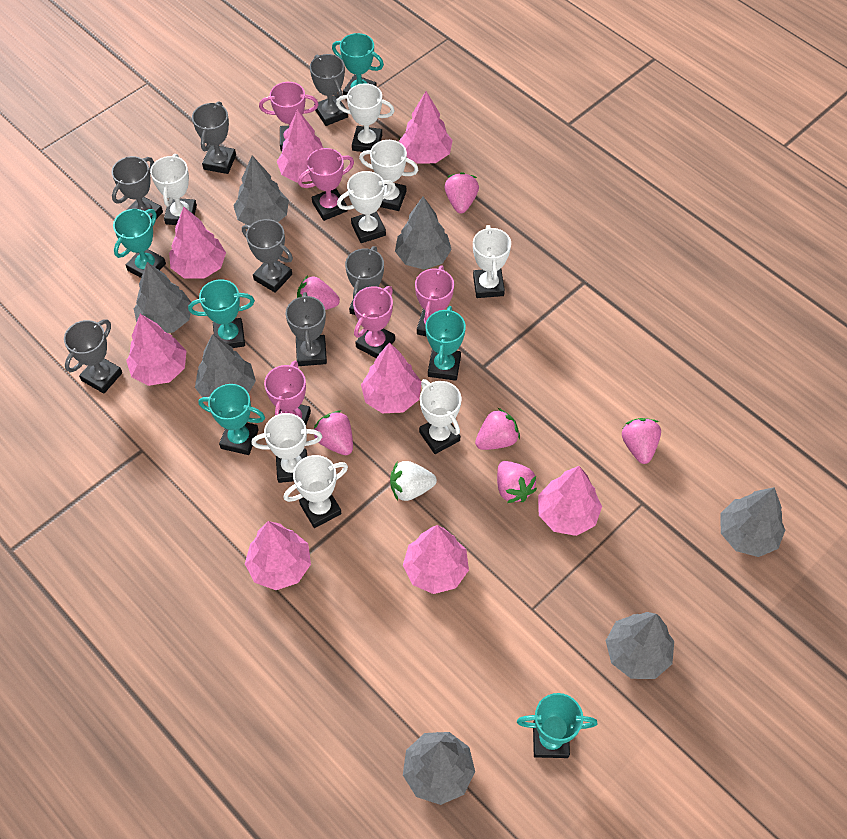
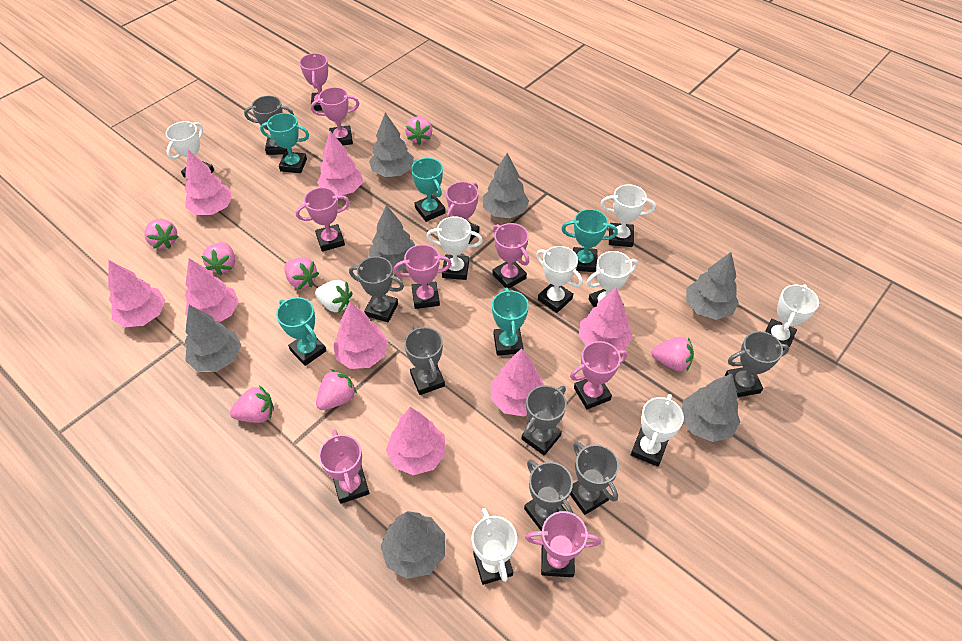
pink strawberry: [297,275,340,310] [314,410,353,455] [444,172,479,213] [475,408,520,450] [497,461,537,503] [622,418,661,464] = 6 -> [145,219,179,249] [202,242,235,275] [230,385,274,423] [284,257,319,289] [316,369,357,410] [405,116,432,145] [651,337,694,372] = 7
pink trophy: [259,82,319,151] [264,361,311,425] [298,148,354,221] [353,286,395,358] [415,266,454,337] = 5 -> [296,187,350,252] [299,53,328,111] [311,87,359,146] [319,429,369,504] [394,244,452,309] [446,181,479,243] [493,223,529,289] [525,511,601,577] [570,341,627,409] = 9
turquoise trophy: [113,209,166,278] [188,279,255,348] [198,384,265,455] [332,33,384,95] [425,306,466,381] [517,693,597,758] = 6 -> [260,113,309,173] [276,297,326,366] [411,158,446,222] [492,288,529,356] [561,209,618,272] = 5

